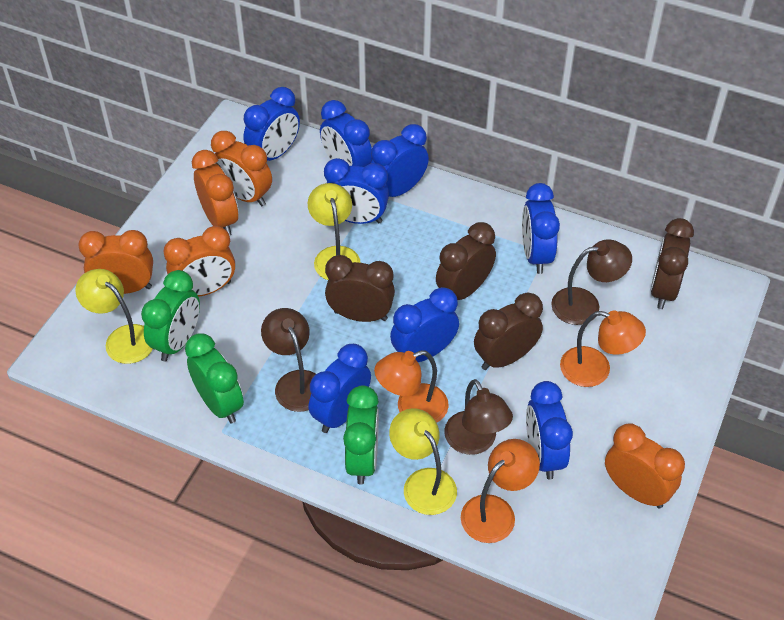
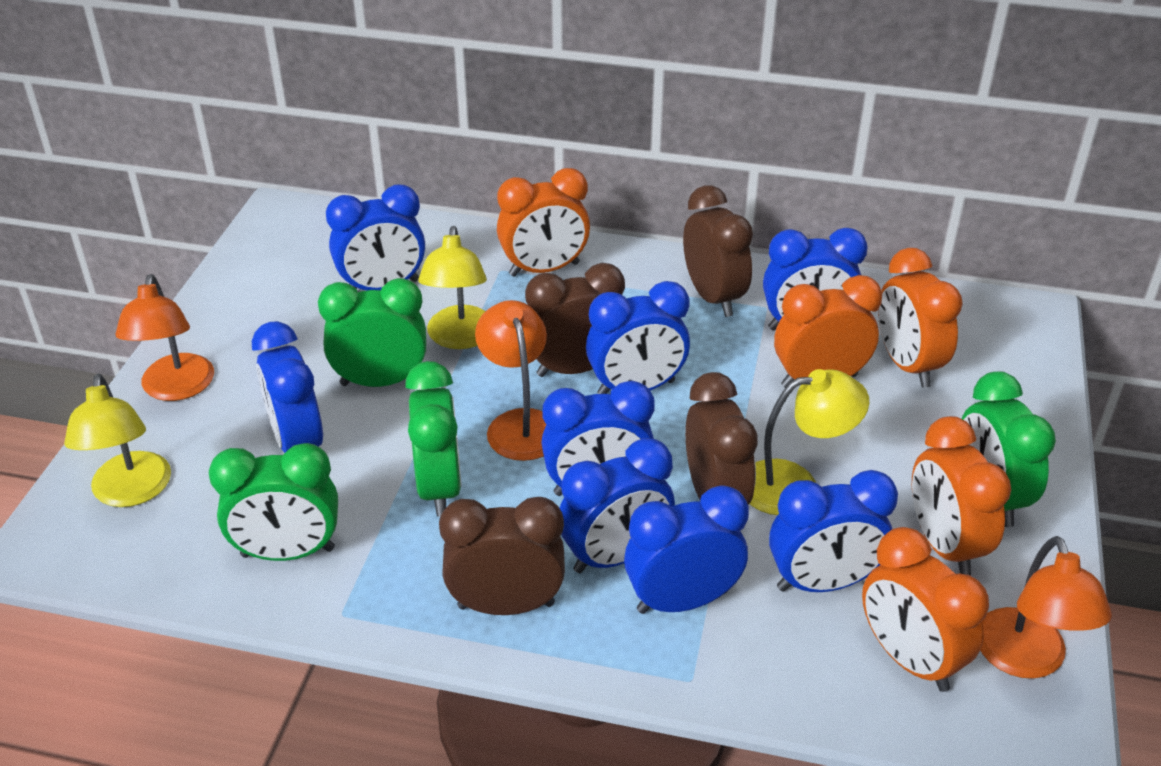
brown lamp: [261,308,316,412] [444,379,513,455] [551,239,632,325] = 3 -> none = 0
green clock: [141,270,200,361] [185,333,244,424] [343,385,379,485] = 3 -> [209,443,338,561] [318,278,426,387] [405,361,462,517] [962,372,1056,527] = 4

